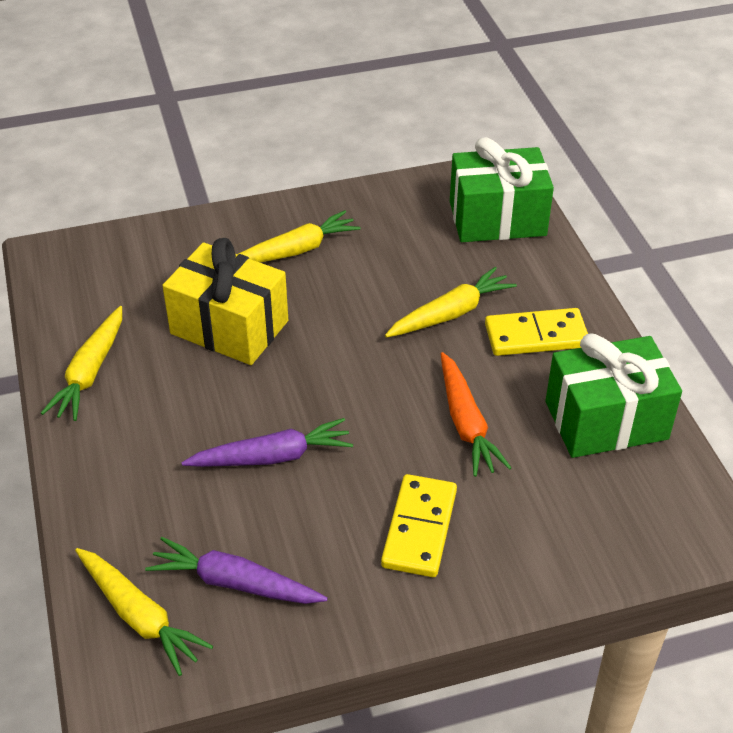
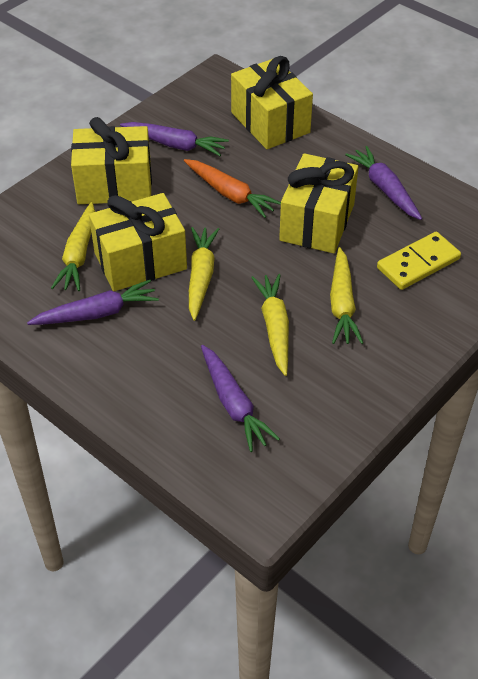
green gift: [450,137,554,242] [546,333,682,458] = 2 -> none = 0
purple carrot: [145,537,328,604] [181,418,353,467] = 2 -> [27,280,159,325] [120,122,229,156] [201,345,280,452] [345,146,422,220] = 4
yellow domino: [381,474,457,577] [485,308,588,356] = 2 -> [377,232,461,290] = 1
yellow gift: [162,238,288,365] = 1 -> [71,117,152,204] [89,193,187,291] [231,56,313,149] [279,153,359,253] = 4

